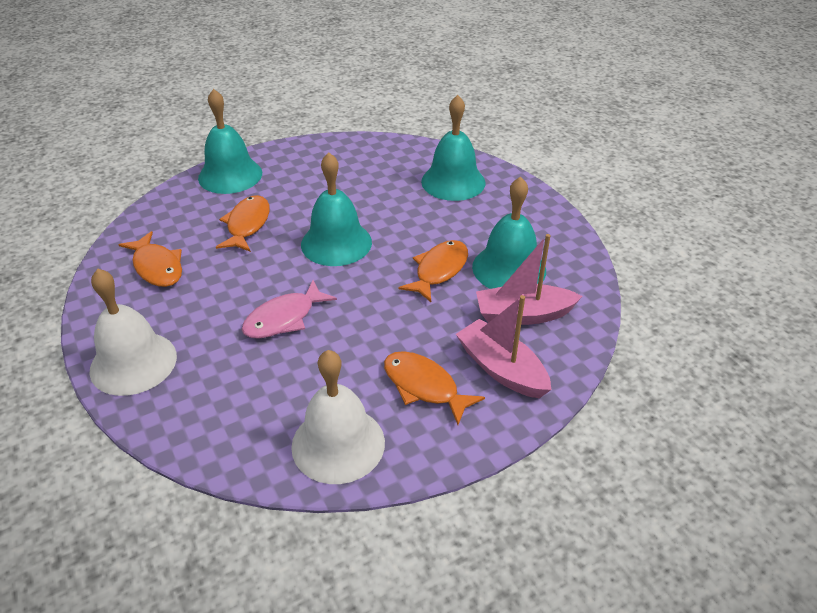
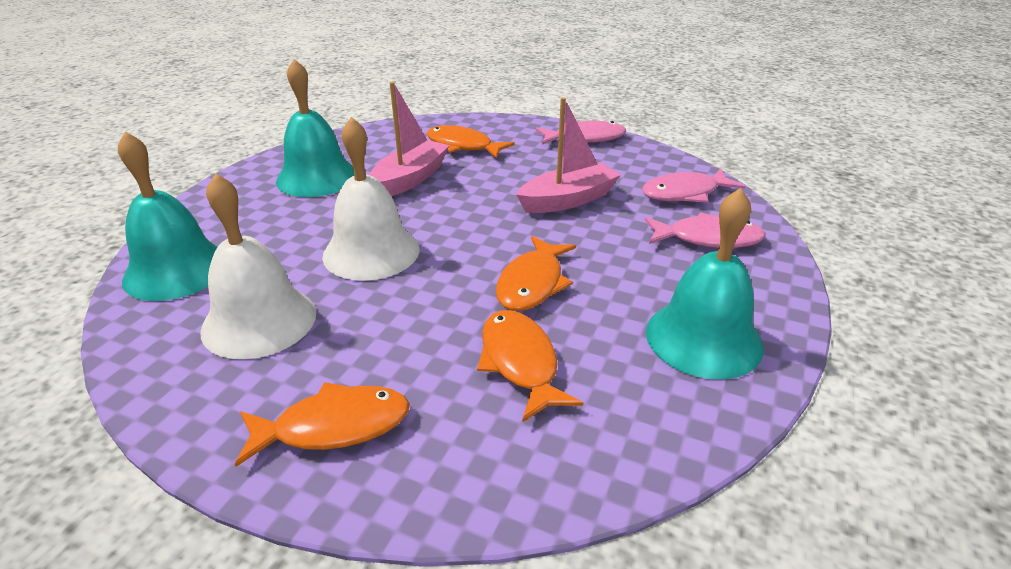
pink fish: [242,280,337,339] = 1 -> [536,121,626,145] [642,169,745,203] [645,212,766,248] = 3
turquoise bell: [198,89,262,194] [301,153,372,266] [421,95,485,201] [472,177,546,289] = 4 -> [118,131,218,301] [276,59,354,197] [646,188,764,380] = 3

